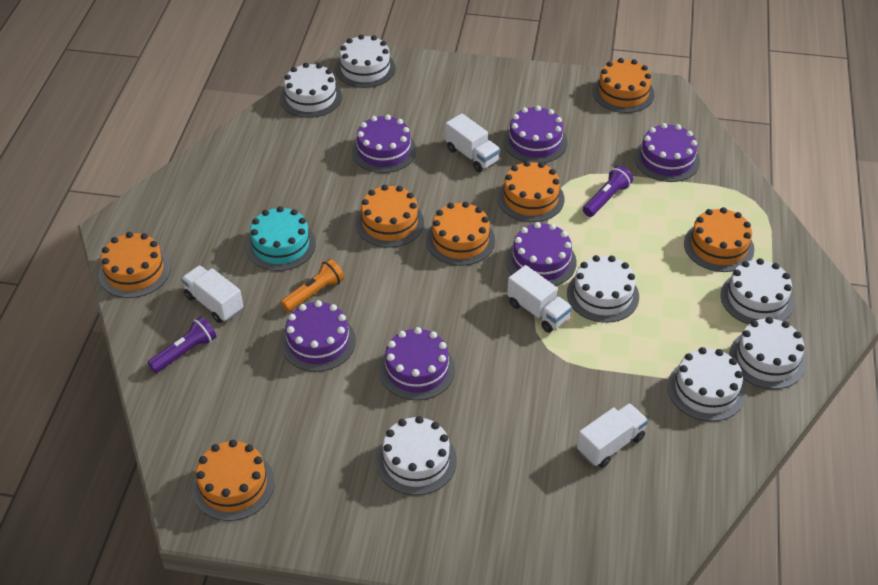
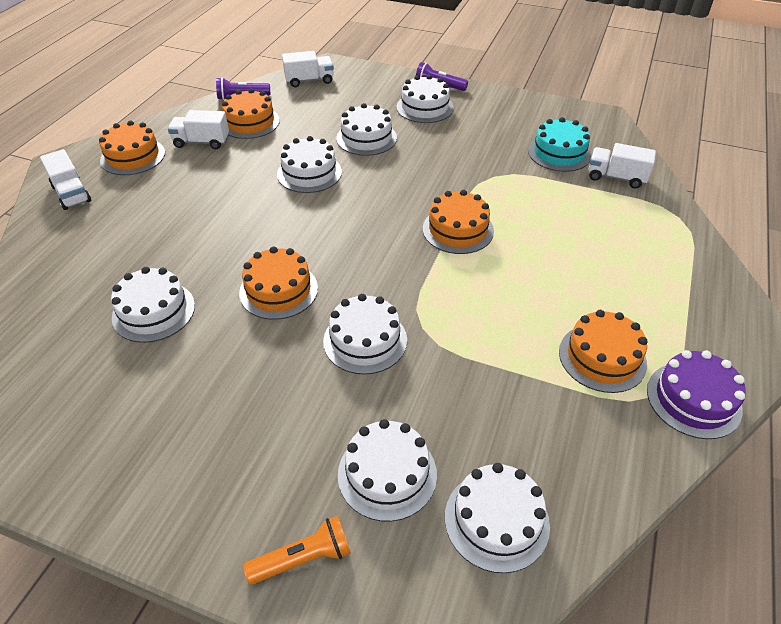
orange cake: [99,232,171,298] [192,440,275,521] [356,185,424,248] [426,202,495,266] [497,161,564,222] [593,58,654,113] [684,207,754,272] = 7 -> [99,121,165,175] [222,88,280,139] [239,247,318,320] [423,190,494,254] [559,310,648,393] = 5
purple cake: [281,300,356,372] [352,114,416,173] [379,327,455,400] [503,105,567,163] [506,222,577,286] [634,123,700,182] = 6 -> [647,350,746,439] = 1

